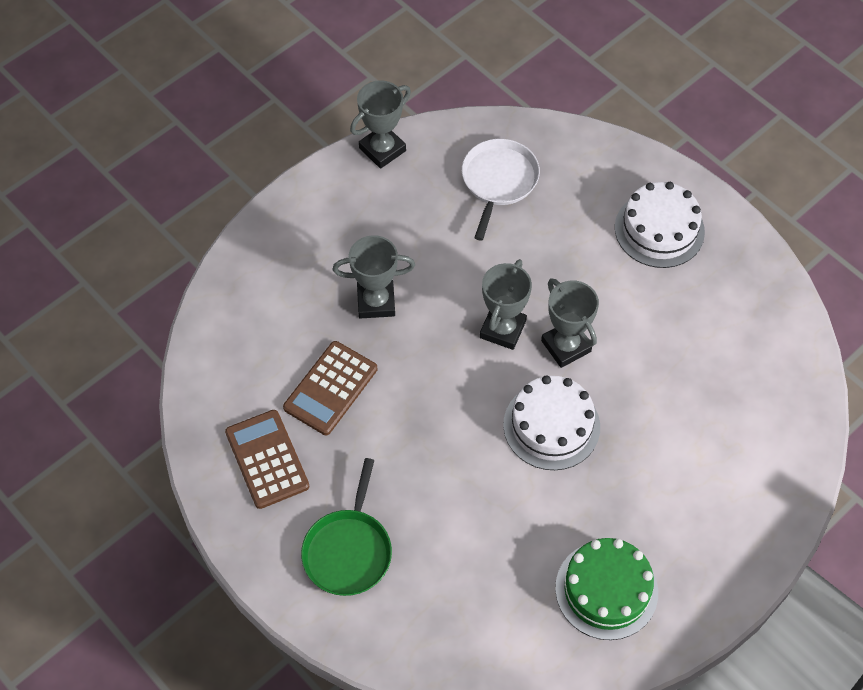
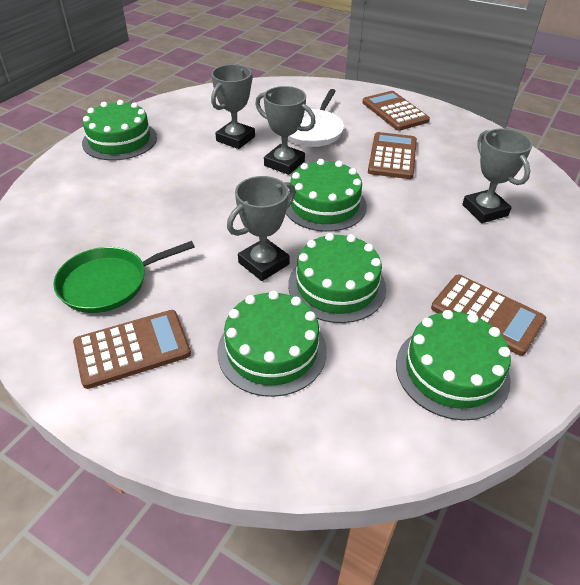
brown calculator: [225,410,310,509] [283,341,377,435] = 2 -> [73,310,191,389] [362,91,430,131] [368,132,417,179] [431,275,546,356] = 4
green cake: [555,538,658,640] = 1 -> [82,100,157,160] [217,291,327,397] [286,159,367,232] [288,233,386,323] [396,310,511,420] = 5
white cake: [503,376,600,470] [615,182,705,268] = 2 -> none = 0

